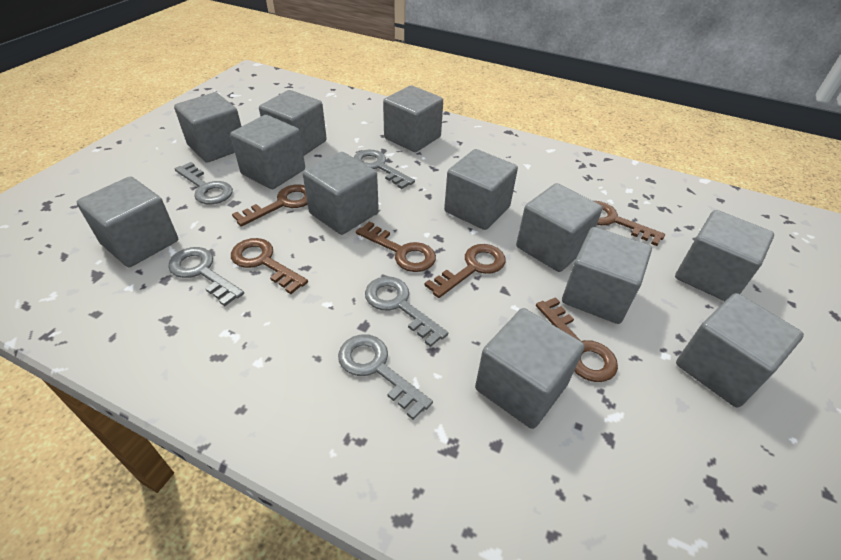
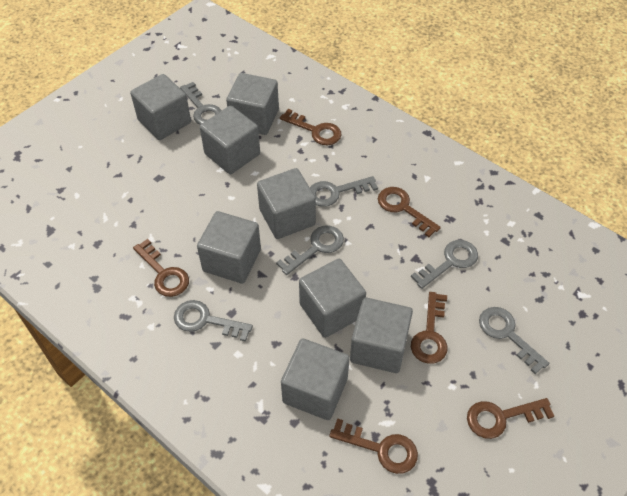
grey cube: [77,176,178,267] [174,92,241,163] [230,115,305,189] [259,90,327,155] [303,152,379,235] [383,85,443,152] [444,149,518,230] [475,308,584,429] [516,183,603,272] [562,227,652,324] [675,210,774,301] [676,293,804,408] = 12 -> [130,74,191,140] [197,211,261,284] [200,105,260,174] [226,73,279,135] [257,168,316,239] [281,338,350,420] [299,259,366,338] [350,297,413,373] = 8
grey key: [168,247,244,306] [175,162,233,204] [338,334,433,420] [353,150,415,189] [365,276,448,347] = 5 -> [174,300,253,342] [180,82,222,125] [276,225,344,275] [310,176,378,207] [411,240,478,289] [479,307,549,374] = 6

